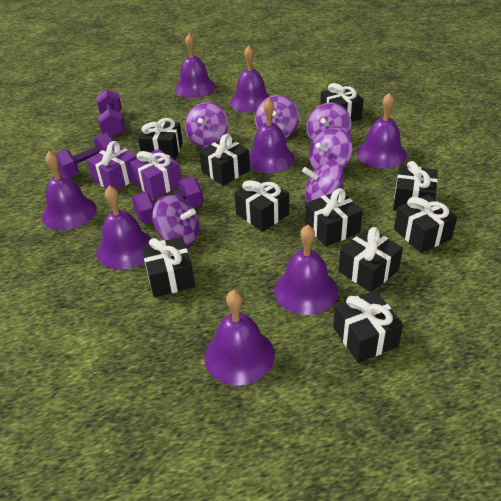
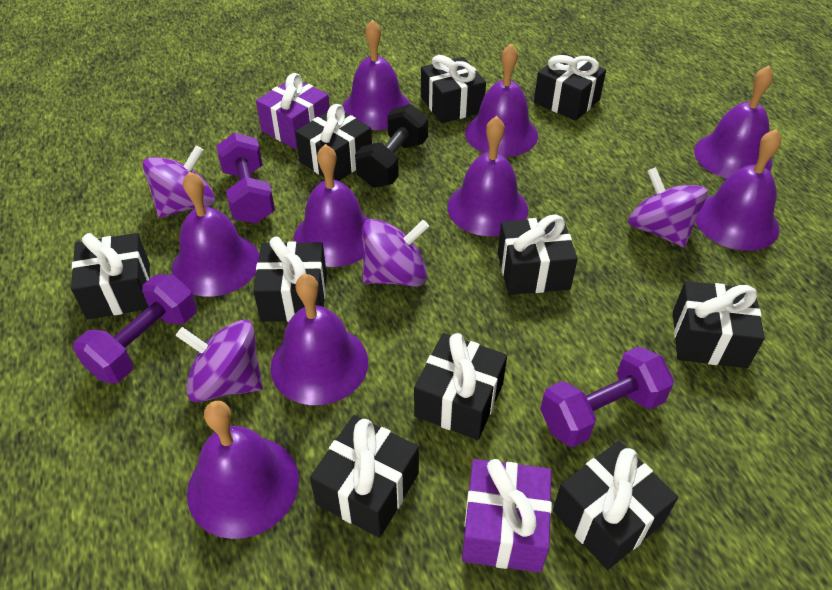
black dumbbell: none = 0 -> [355,104,428,188] = 1
purple bell: [42,151,97,230] [97,185,152,270] [175,34,216,98] [204,290,275,386] [230,46,270,113] [249,98,295,173] [274,225,338,315] [357,93,407,168] = 8 -> [172,172,259,297] [187,401,299,539] [270,274,368,405] [294,144,370,267] [342,20,410,130] [447,116,528,236] [465,44,538,157] [694,66,773,179] [695,129,781,251] = 9
purple spinning top: [152,195,199,247] [185,102,228,147] [255,95,299,138] [302,159,344,202] [307,103,352,141] [309,128,352,170] = 6 -> [143,146,215,218] [176,320,263,402] [362,219,429,287] [628,167,708,247] = 4

